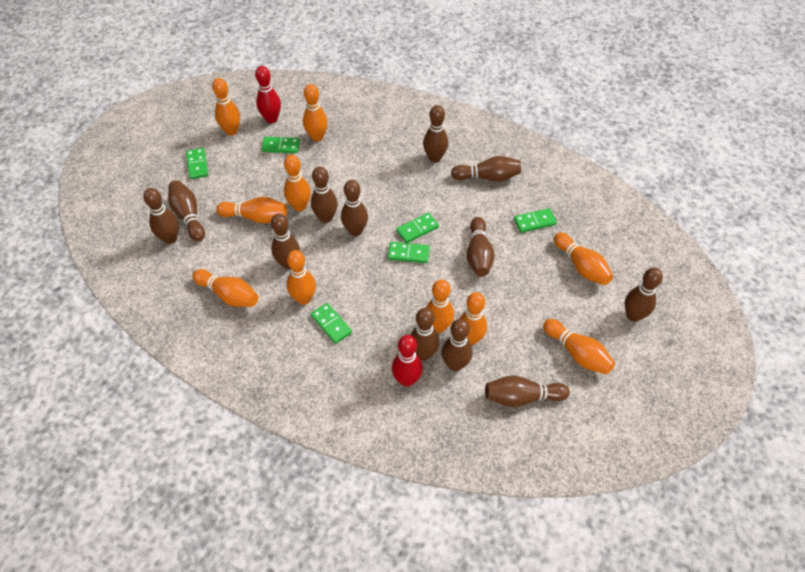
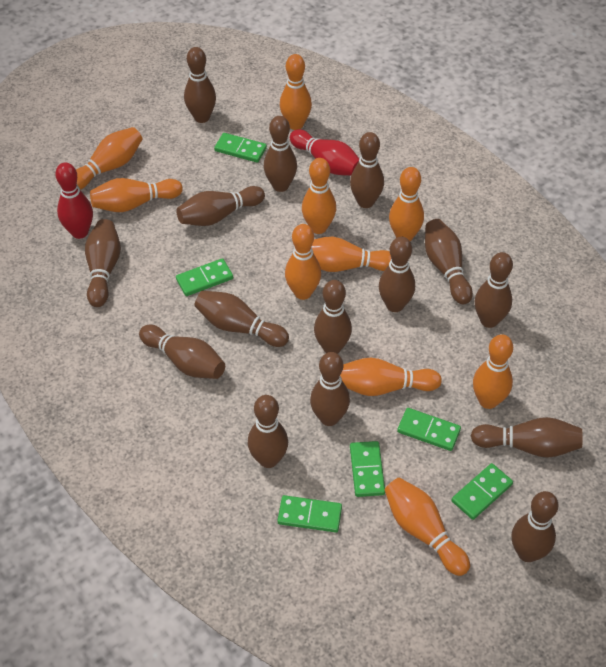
brown bowling pin: [143,188,179,244] [168,180,205,241] [271,214,300,269] [311,166,338,223] [341,180,368,236] [410,308,439,361] [423,105,448,162] [442,319,472,371] [451,156,521,182] [467,217,495,277] [485,376,570,407] [625,267,663,322] = 12 -> [85,219,121,307] [139,325,225,379] [176,186,265,226] [184,47,216,123] [195,291,289,347] [248,395,288,468] [264,116,297,192] [310,352,350,426] [314,280,352,354] [350,132,384,208] [379,237,415,312] [425,219,473,304] [471,417,583,458] [475,252,513,328] [512,491,558,562] = 15

